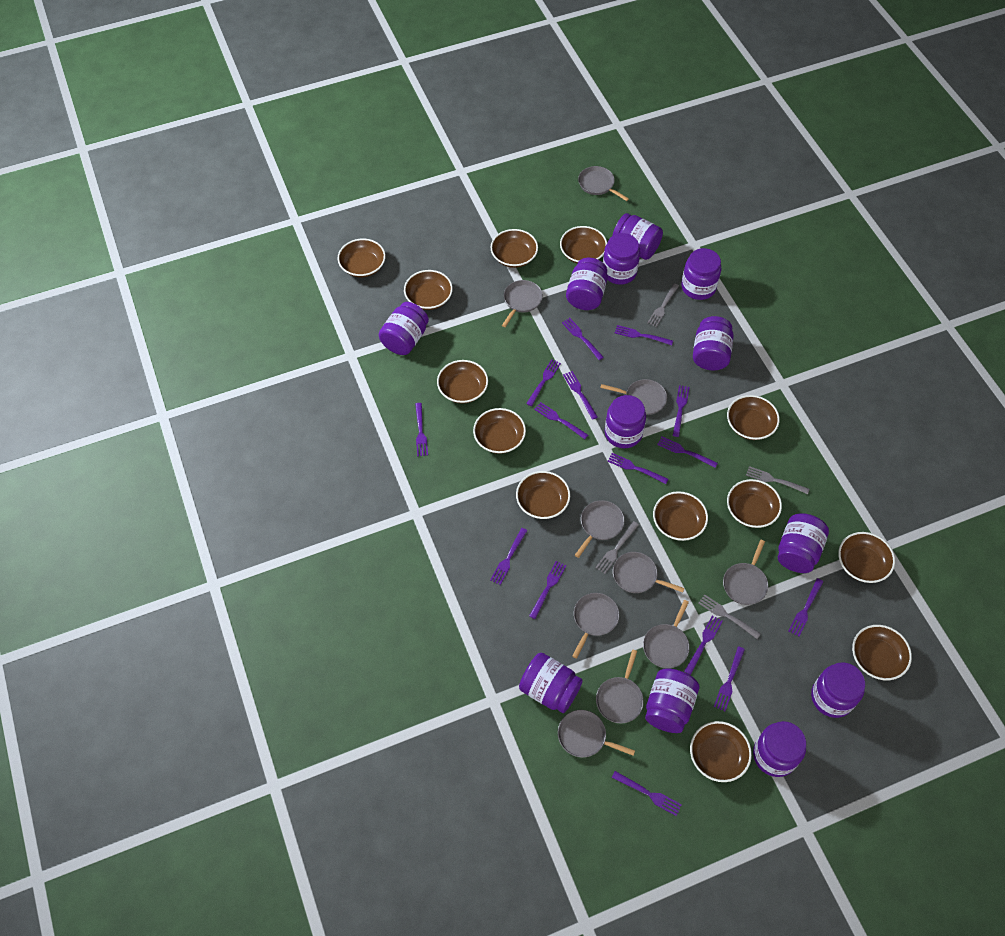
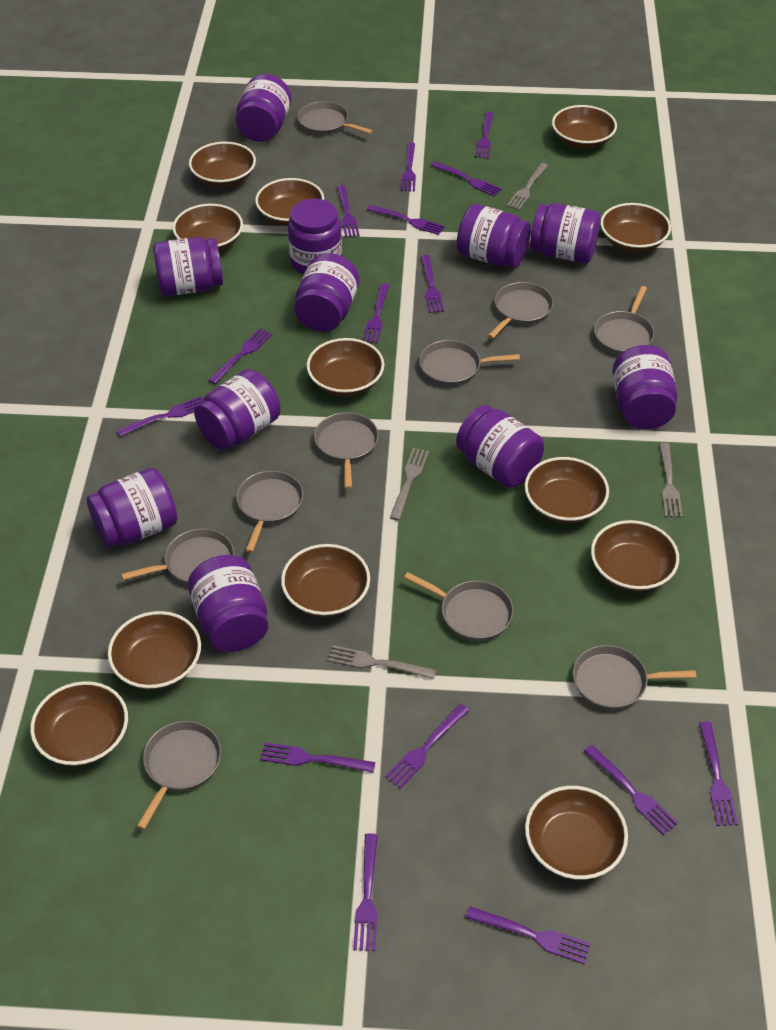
brown bowl: [338,239,386,277] [404,270,453,310] [437,360,488,404] [473,408,526,454] [490,229,538,268] [516,471,570,519] [560,226,607,263] [653,491,708,541] [690,721,752,782] [727,395,780,440] [727,479,782,528] [838,532,895,583] [852,625,912,680] = 13 -> [30,681,128,766] [108,611,201,690] [173,204,243,251] [189,142,256,187] [255,178,324,226] [281,544,370,617] [307,338,384,396] [524,457,609,523] [525,786,628,880] [552,105,617,149] [591,520,679,592] [600,203,671,252] = 12
purple jar: [379,302,429,355] [519,653,583,713] [566,258,607,310] [603,233,640,285] [605,395,646,448] [612,213,663,260] [645,668,699,733] [681,248,721,300] [693,316,734,370] [753,721,806,777] [778,513,829,573] [811,662,865,718] = 12 -> [87,468,178,548] [153,237,223,296] [188,555,268,652] [194,369,281,450] [236,74,291,142] [288,199,342,275] [294,253,359,332] [456,405,544,488] [457,204,531,267] [530,203,601,263] [612,345,677,429] = 11

